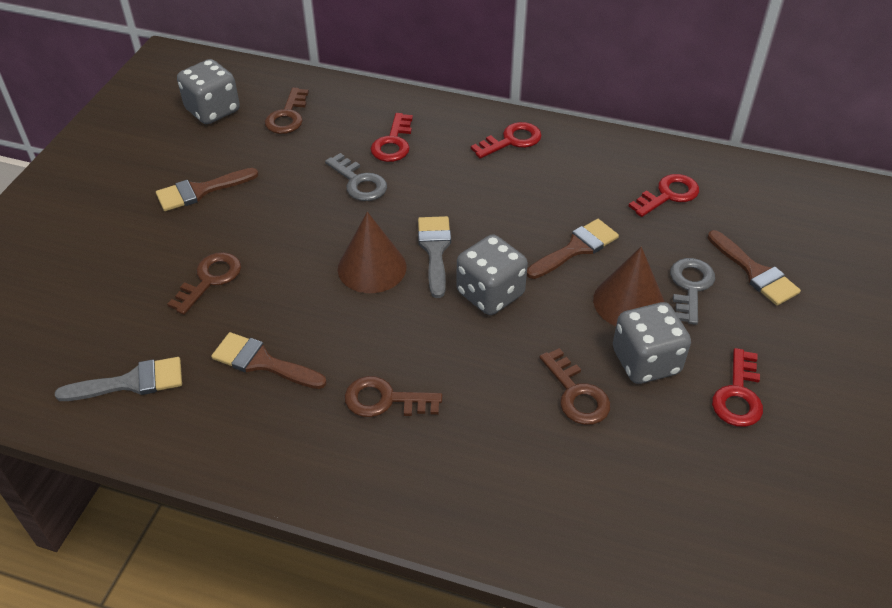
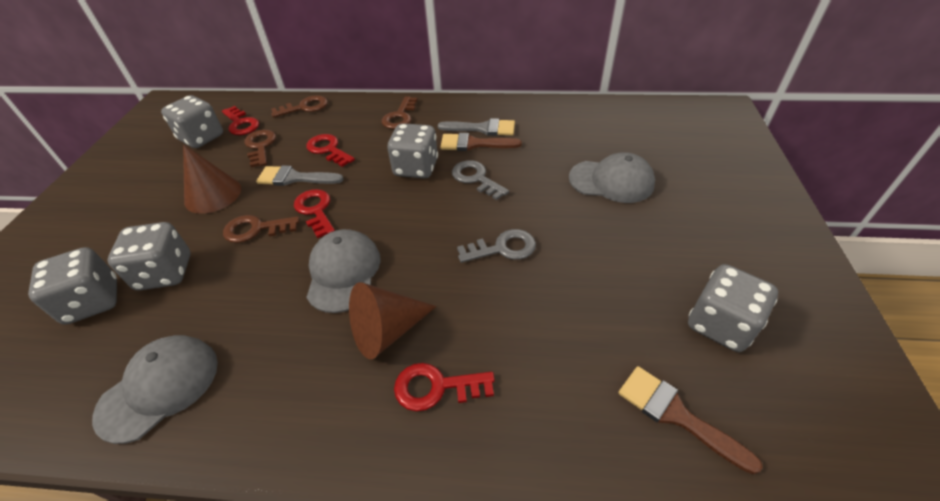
brown brush: [156,168,259,211] [211,332,327,389] [527,219,619,279] [708,230,801,306] = 4 -> [440,133,522,151] [618,366,763,474] = 2
grey cap: none = 0 -> [92,335,218,444] [306,229,381,313] [569,152,655,203] = 3
grey dice: [177,59,240,124] [456,234,528,315] [613,302,691,384] = 3 -> [28,247,117,325] [108,222,191,291] [161,95,223,148] [387,123,438,179] [688,264,778,352] = 5

